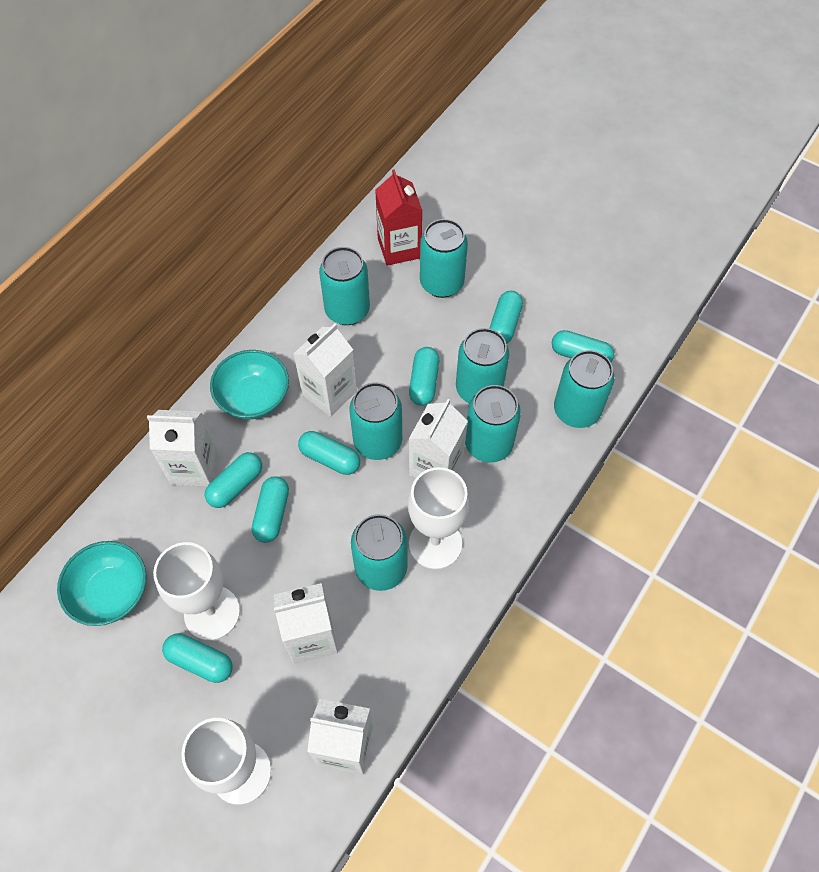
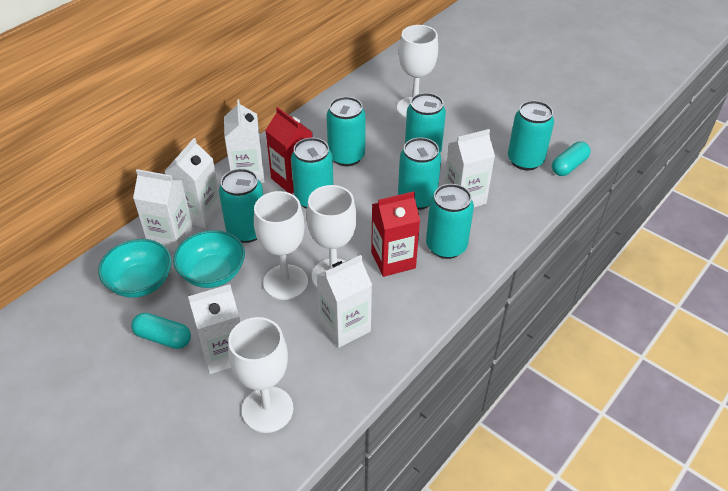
red carton: [375,169,423,266] = 1 -> [265,107,313,194] [371,191,420,277] = 2
turquoise capsule: [162,633,233,683] [205,452,262,508] [252,476,289,543] [298,431,360,475] [409,347,439,406] [489,291,523,344] [552,330,614,362] = 7 -> [131,313,191,349] [552,142,591,176] = 2
white carton: [147,410,218,487] [274,583,338,664] [293,323,357,417] [307,699,373,775] [409,399,468,478] = 5 -> [133,169,193,251] [164,138,222,228] [188,284,240,374] [224,99,265,183] [317,255,372,348] [444,129,495,207] = 6
white goblet: [153,542,240,640] [181,718,271,805] [408,467,469,569] = 3 -> [228,317,293,433] [254,191,308,300] [307,185,357,287] [397,25,438,118] = 4

